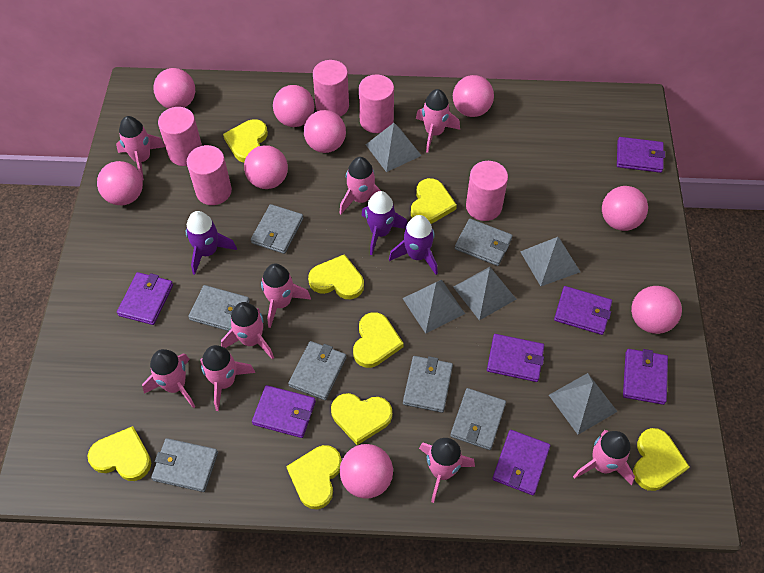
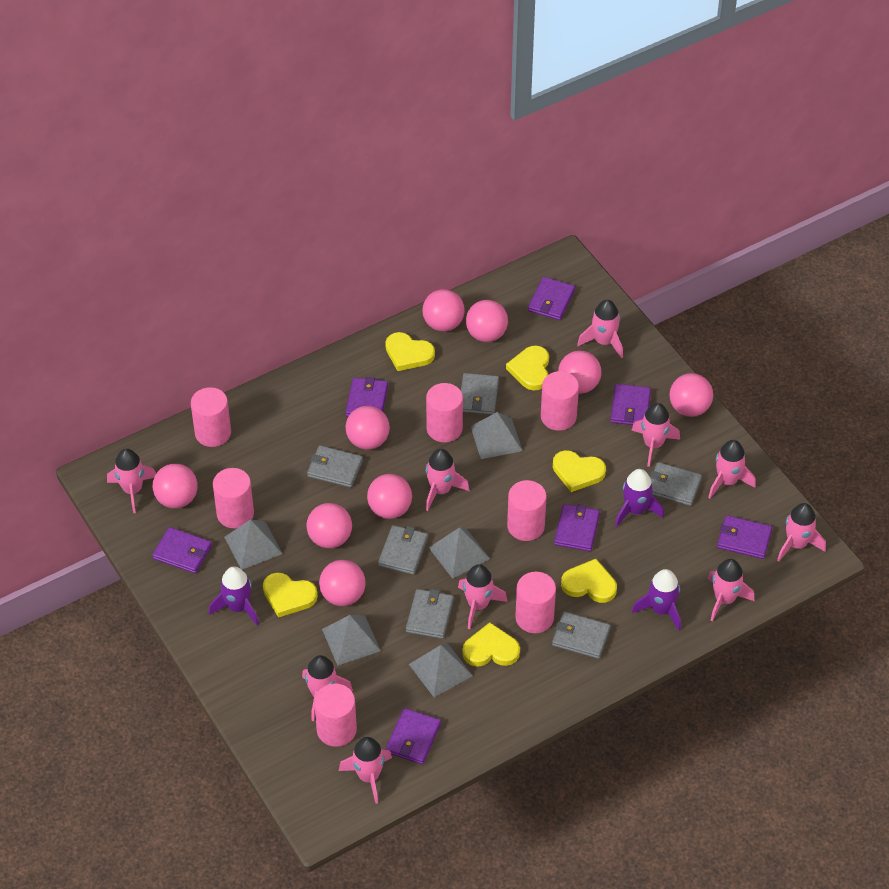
grey wallet: [151,438,218,492] [188,285,250,331] [251,204,304,254] [288,341,346,400] [403,356,453,413] [450,388,506,450] [455,219,513,266] = 7 -> [307,445,363,488] [378,525,428,575] [406,589,454,639] [461,373,499,415] [552,612,610,659] [650,462,702,506] = 6
pink cylinder: [158,107,202,166] [187,145,232,205] [313,60,349,117] [359,74,394,133] [466,161,508,221] = 5 -> [191,387,231,447] [213,468,254,528] [314,684,357,747] [426,383,463,442] [507,480,547,541] [515,572,556,633] [541,371,579,431] = 7
pink rocket: [116,116,165,180] [142,349,195,408] [200,345,255,411] [221,302,274,359] [261,264,311,328] [339,157,381,214] [416,89,460,153] [419,438,475,503] [573,430,635,486] = 9 -> [107,449,156,513] [302,655,353,721] [339,737,392,804] [426,449,469,511] [458,564,508,629] [577,300,623,359] [632,403,680,467] [708,440,756,498] [708,559,754,622] [777,503,826,562] = 10
yellow heart: [88,426,151,481] [223,119,268,163] [286,445,342,509] [308,254,364,299] [331,393,392,445] [353,312,404,368] [411,178,457,224] [633,428,690,491] = 8 -> [263,573,318,618] [385,332,435,371] [462,622,520,667] [506,346,549,390] [553,450,606,492] [561,559,617,603] = 6

